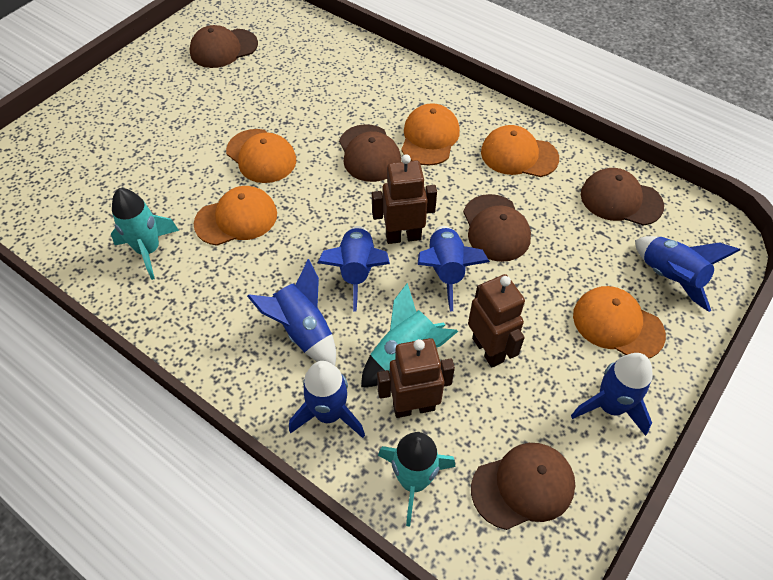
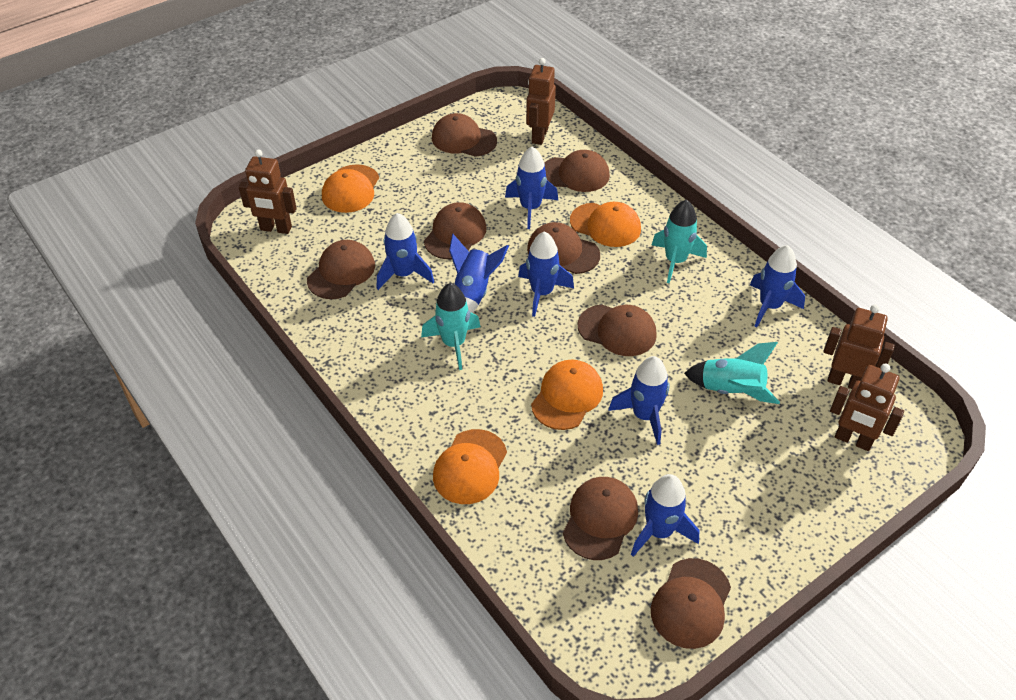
blue rocket: [247,259,336,366] [289,361,365,438] [318,226,390,312] [418,226,490,311] [571,353,653,436] [635,236,740,312] = 6 -> [377,213,434,290] [449,234,509,313] [505,147,558,229] [518,231,574,317] [608,356,669,445] [631,474,699,557] [750,245,805,328] = 7
brown cap: [190,25,258,68] [339,124,401,182] [463,194,531,262] [471,443,575,530] [581,168,664,226] = 5 -> [307,240,375,299] [424,202,487,259] [432,113,497,157] [527,222,600,274] [544,150,610,192] [563,477,638,560] [578,304,657,356] [651,558,731,649] = 8
brown robot: [372,154,437,244] [377,338,455,418] [468,274,525,367] = 3 -> [238,149,297,234] [526,58,556,145] [823,305,895,389] [830,363,904,451] = 4
orange cap: [194,186,277,246] [226,129,296,183] [401,103,460,166] [481,125,559,177] [573,286,666,358] = 5 -> [322,164,379,213] [433,429,507,504] [531,360,603,430] [570,202,641,247] = 4

